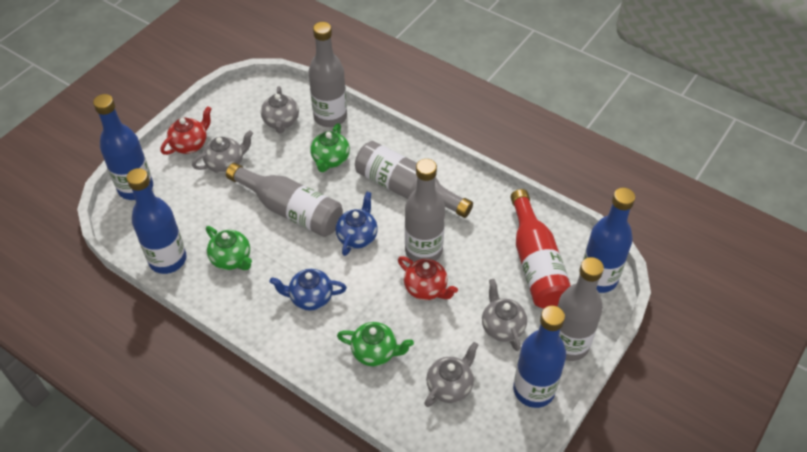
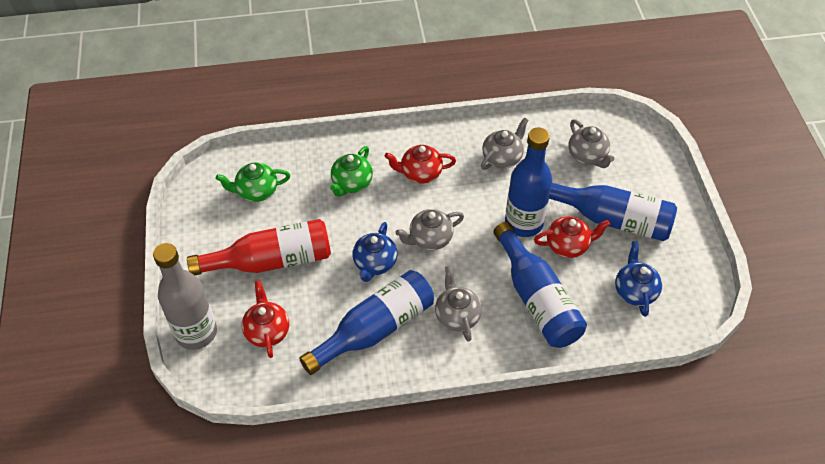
green teapot: [206,226,252,270] [310,123,350,172] [337,322,414,366] = 3 -> [216,162,290,202] [330,146,373,197] = 2
grey bottle: [226,163,343,237] [308,22,347,127] [355,141,473,218] [405,159,445,262] [558,257,604,361] = 5 -> [153,243,217,350] = 1
red teapot: [160,106,212,155] [398,256,458,300] = 2 -> [242,281,289,358] [385,145,456,184] [534,216,610,258] = 3

